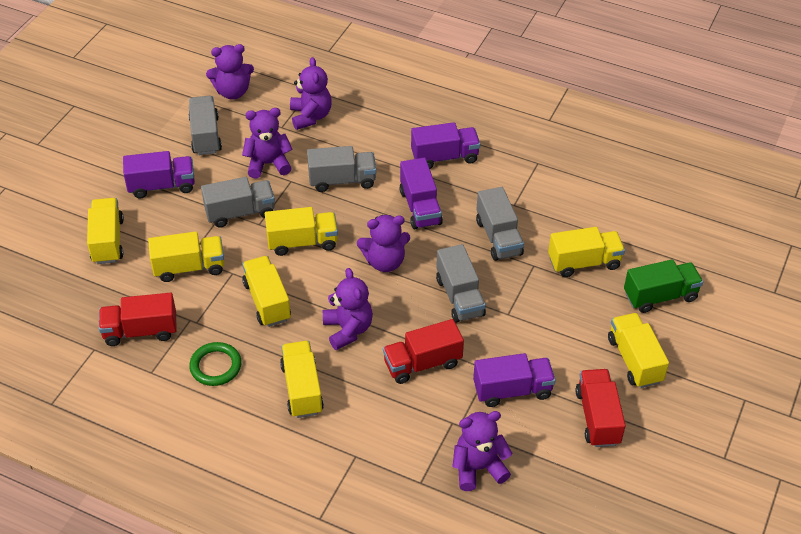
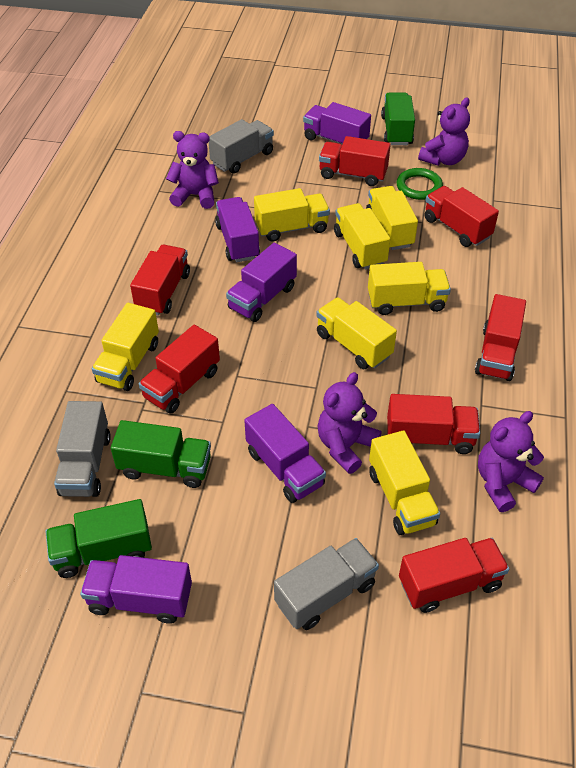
green truck: [624,259,703,313] = 1 -> [45,499,152,578] [111,420,211,488] [381,92,415,145] = 3
grey truck: [188,96,222,155] [201,177,275,228] [307,146,376,192] [436,244,486,323] [476,187,524,261] = 5 -> [54,401,111,497] [209,119,274,174] [274,538,379,630] = 3
purple teddy bear: [206,44,254,100] [242,108,293,179] [290,57,332,130] [323,268,373,350] [357,215,410,272] [452,411,513,491] = 6 -> [166,131,219,209] [318,372,382,474] [418,98,470,166] [478,411,544,512] = 4
purple truck: [123,151,195,198] [400,158,443,229] [411,122,480,169] [473,353,556,407] = 4 -> [80,555,192,624] [215,197,260,262] [226,243,297,322] [244,404,326,503] [303,102,371,144] = 5
red truck: [99,293,177,346] [383,319,464,384] [575,369,626,447] = 3 -> [130,245,190,316] [139,325,220,414] [319,136,391,186] [387,394,480,454] [399,538,509,613] [424,186,499,247] [475,294,526,381] = 7

